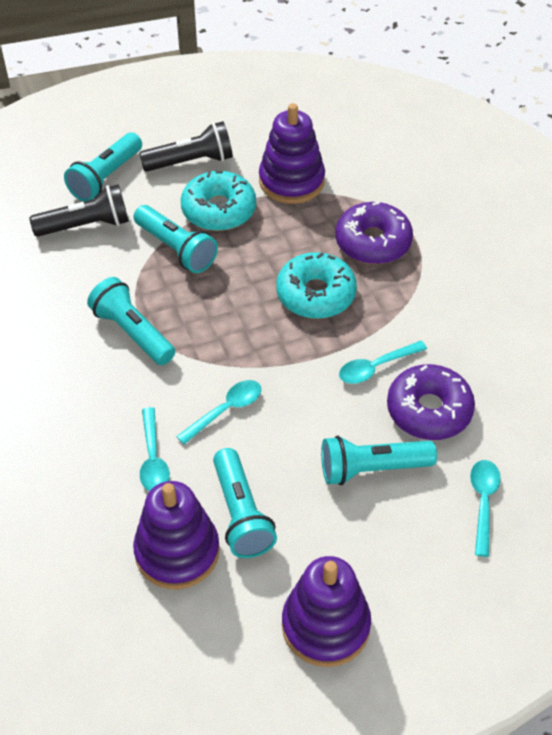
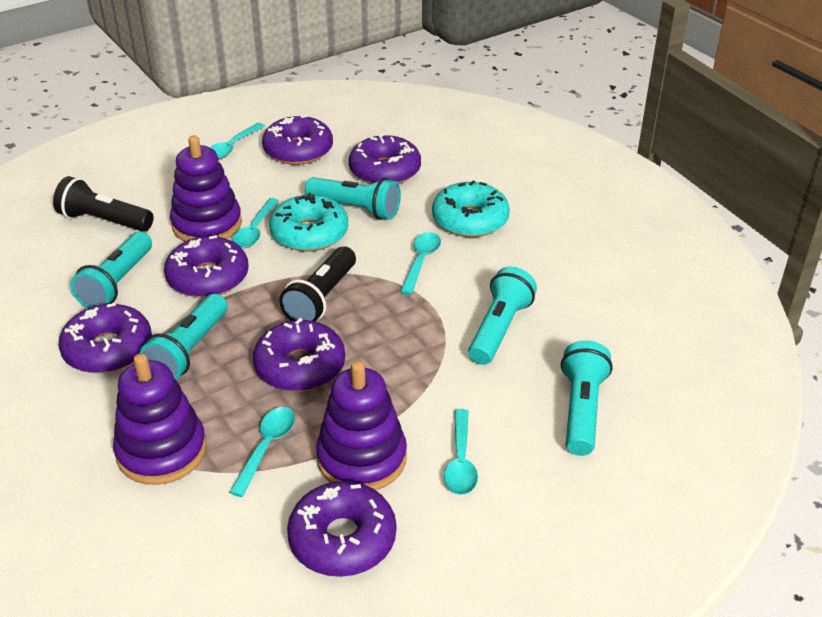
purple donut: [335,201,413,264] [387,364,475,440] = 2 -> [58,303,152,373] [164,235,248,298] [253,318,345,392] [262,115,333,165] [287,481,396,577] [349,133,421,184] = 6
turquoise spoon: [140,407,170,491] [176,380,261,445] [339,341,427,384] [470,460,501,557] = 4 -> [210,123,265,159] [229,407,295,497] [232,198,279,248] [400,232,441,295] [444,409,478,495] = 5

